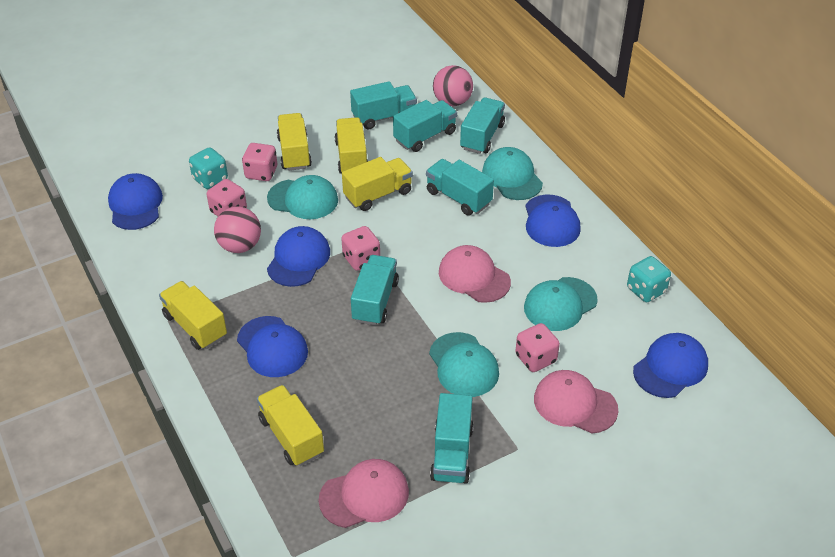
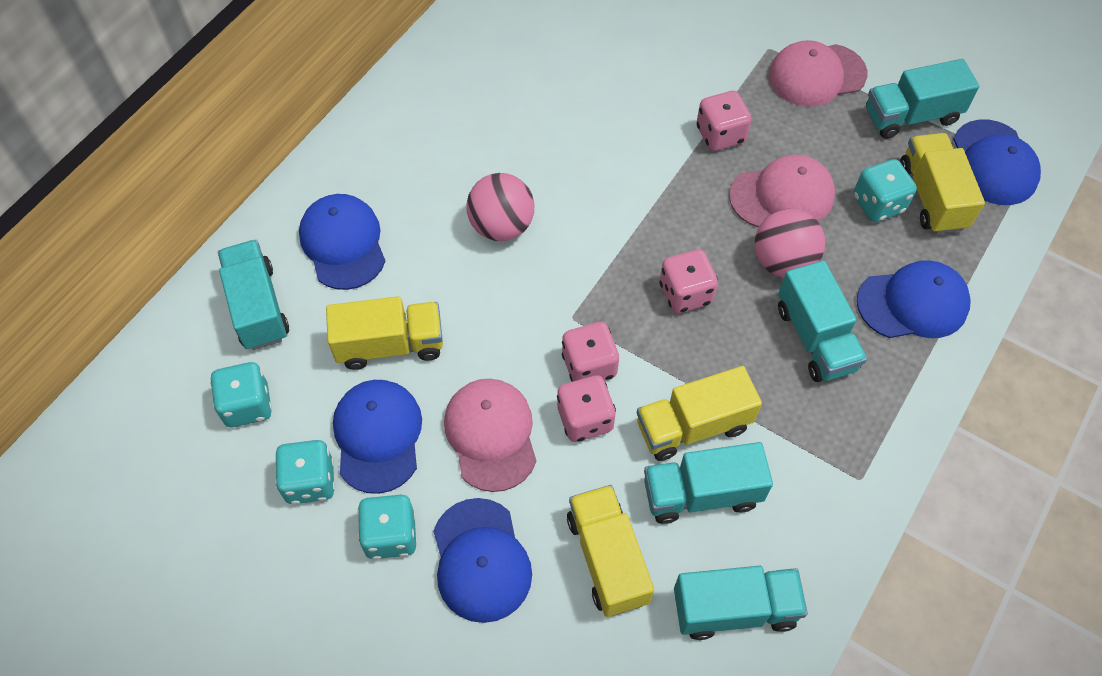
turquoise cap: [267,175,338,219] [429,332,499,397] [482,147,543,200] [524,277,598,331] = 4 -> none = 0
turquoise dice: [189,147,228,189] [627,256,671,302] = 2 -> [210,362,272,427] [275,440,335,504] [357,495,416,560] [853,159,917,222] = 4
turquoise truck: [350,81,417,129] [351,255,399,326] [393,100,457,152] [426,159,494,216] [430,393,474,484] [460,97,505,154] = 6 -> [218,240,289,350] [644,442,773,524] [674,566,808,640] [778,260,867,382] [866,59,979,139] = 5
yellow truck: [159,281,227,350] [257,385,324,466] [277,113,312,171] [334,117,368,174] [342,157,413,211] = 5 -> [326,296,443,370] [567,485,654,617] [637,366,762,461] [900,133,985,234] = 4

